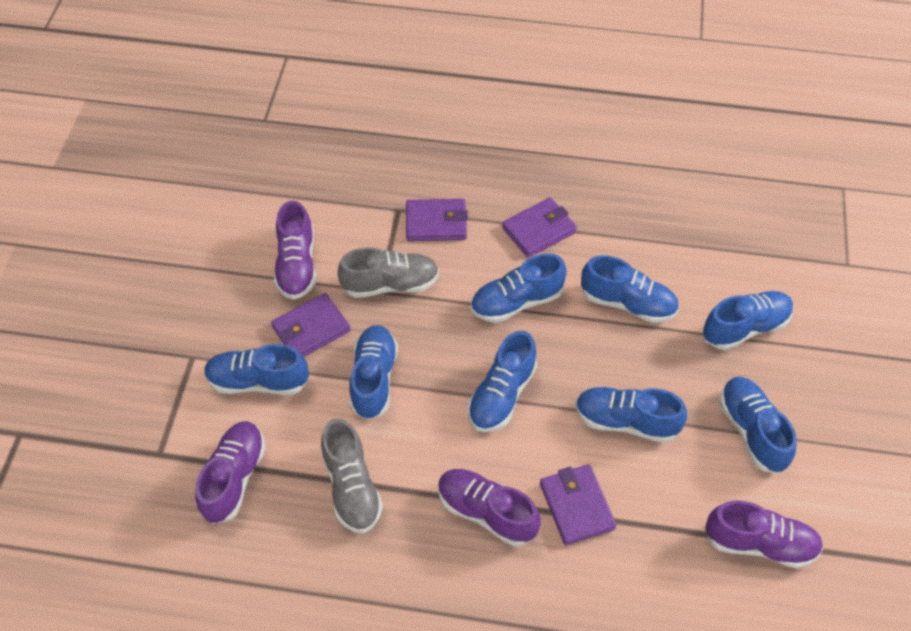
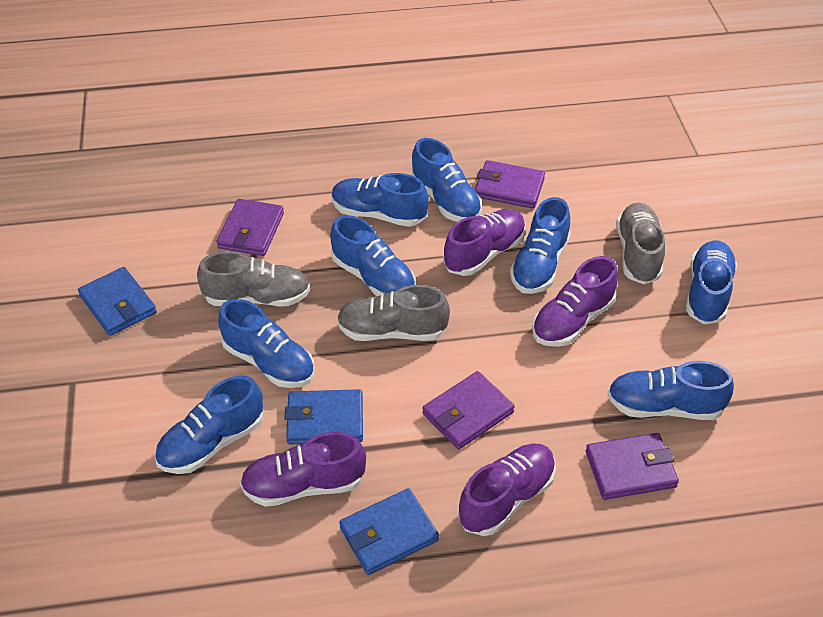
blue wallet: none = 0 -> [78,267,157,336] [285,389,363,445] [339,488,439,575] = 3
grey shoe: [321,418,383,533] [337,247,439,298] = 2 -> [197,251,310,306] [337,285,450,341] [616,203,665,284] = 3

